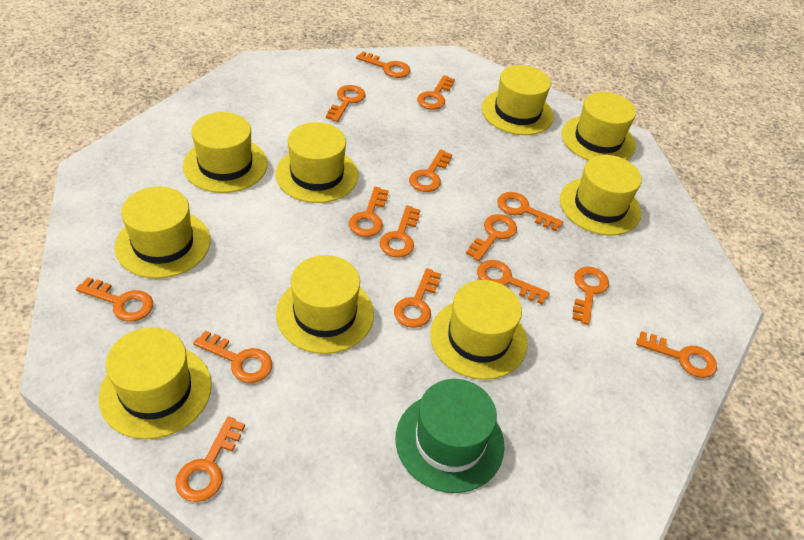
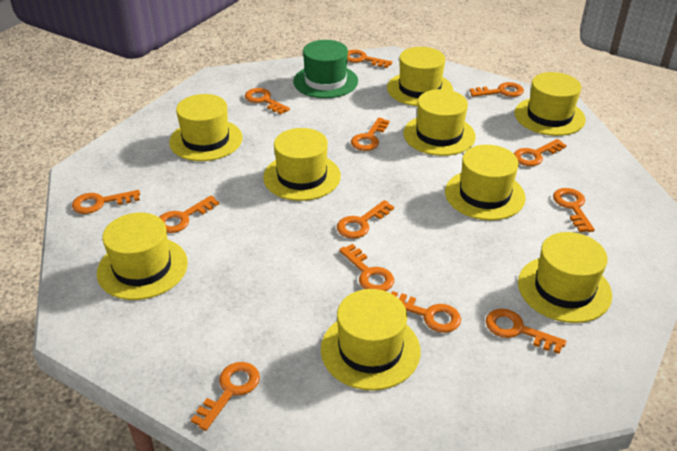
orange key: [76,277,153,322] [175,416,245,502] [193,330,272,383] [326,85,365,122] [349,187,389,237] [356,51,410,78] [379,205,420,258] [394,268,441,328] [409,149,452,192] [417,75,455,110] [466,214,517,261] [477,260,550,304] [497,192,563,231] [572,267,609,325] [636,331,717,378] = 15 -> [72,190,140,214] [159,196,219,233] [191,362,260,431] [245,88,290,114] [337,200,394,239] [339,244,394,291] [347,50,392,68] [351,118,390,151] [391,291,461,333] [469,82,524,97] [486,309,566,354] [513,139,567,166] [553,188,595,232] = 13

